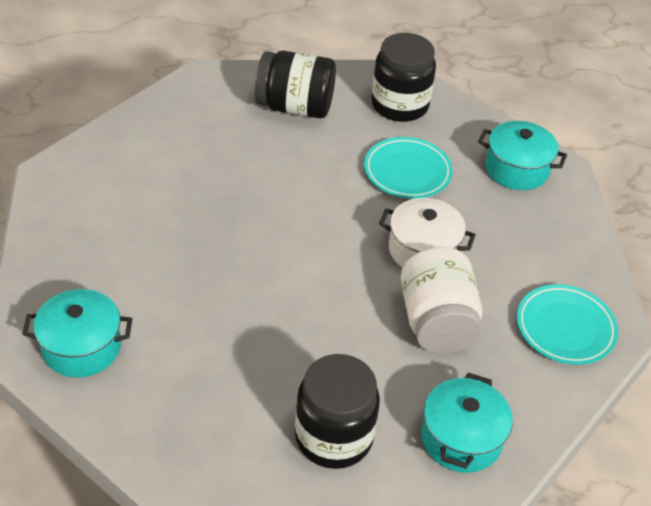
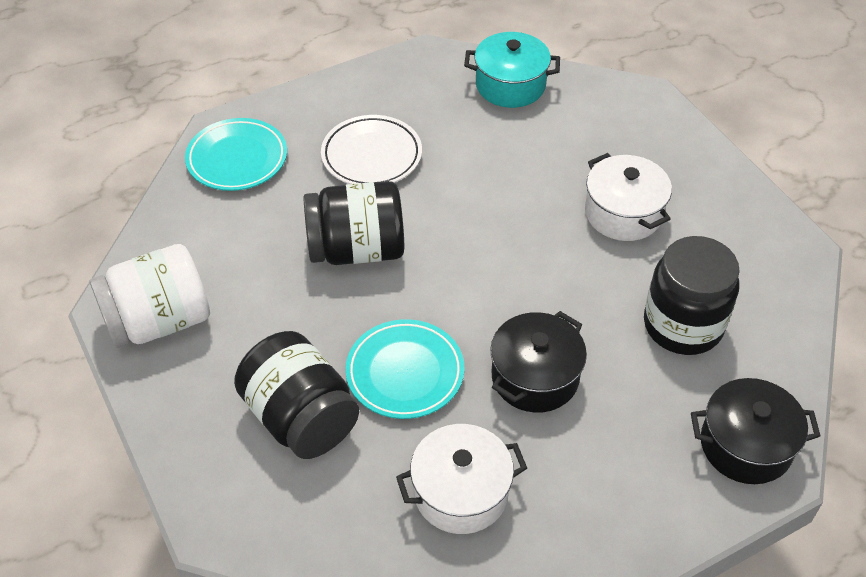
black pot: none = 0 -> [490,311,587,413] [691,378,821,484] = 2
turquoise pot: [22,289,133,378] [421,373,513,473] [478,121,567,190] = 3 -> [464,32,560,108] = 1
white plate: none = 0 -> [321,115,422,184] = 1
white pot: [379,198,476,268] = 1 -> [396,424,527,534] [585,153,672,241] = 2

